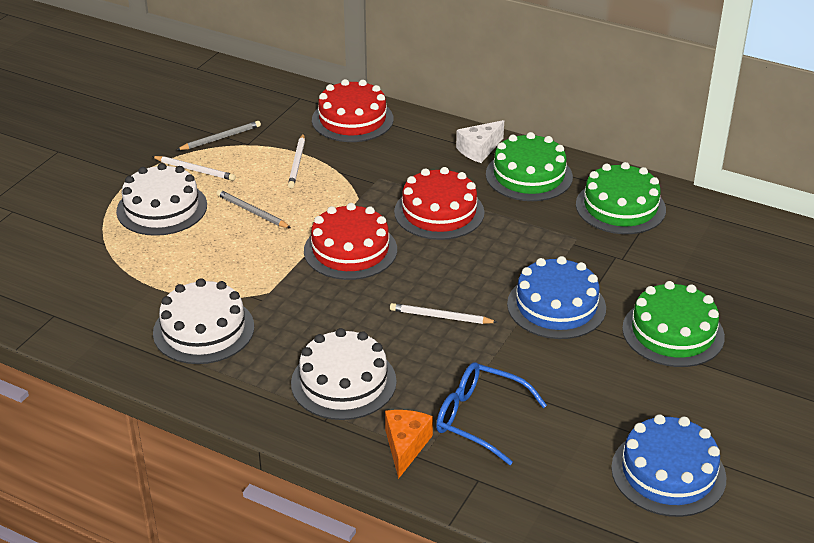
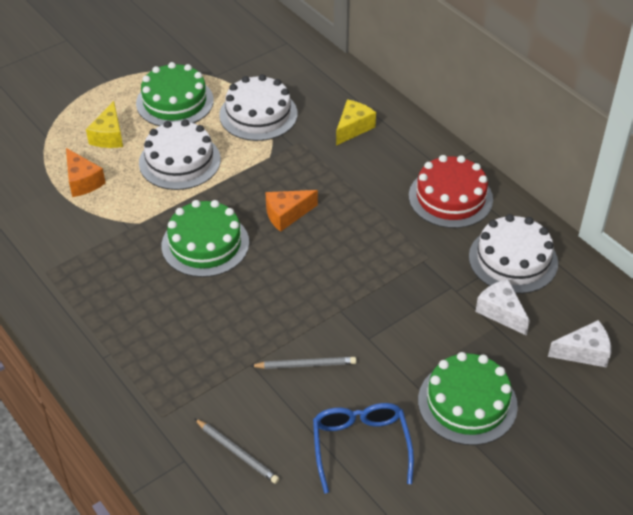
blue cake: [507,256,606,339] [611,414,726,517] = 2 -> none = 0
orange cheese: [385,410,433,479] = 1 -> [66,148,106,197] [265,190,318,232] = 2
red cake: [304,203,397,280] [312,79,394,142] [394,167,484,240] = 3 -> [409,155,493,228] = 1
white cheese: [456,120,504,163] = 1 -> [475,279,530,336] [548,320,611,368] = 2
white pencil: [152,156,236,181] [288,133,305,188] [390,303,498,324] = 3 -> none = 0
yellow cheese: none = 0 -> [86,101,123,148] [336,100,376,145] = 2

